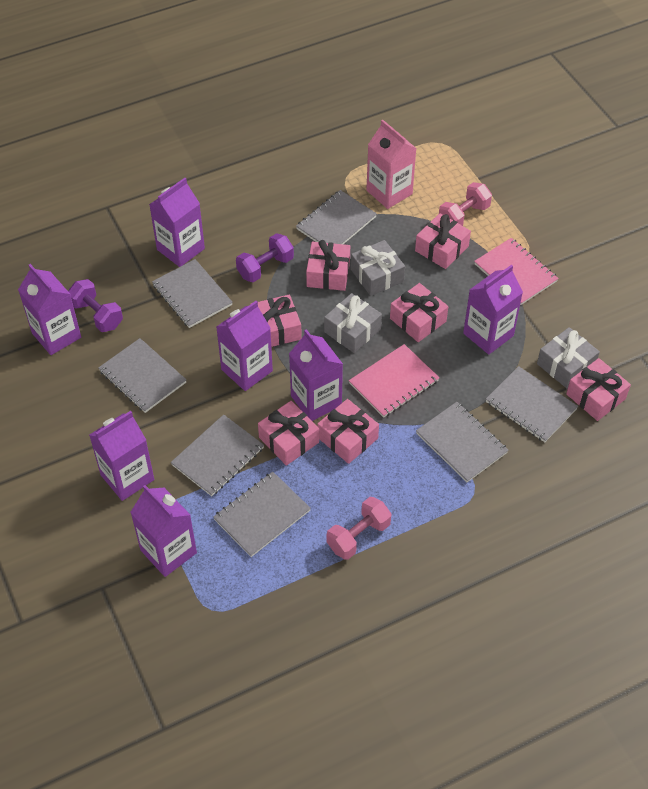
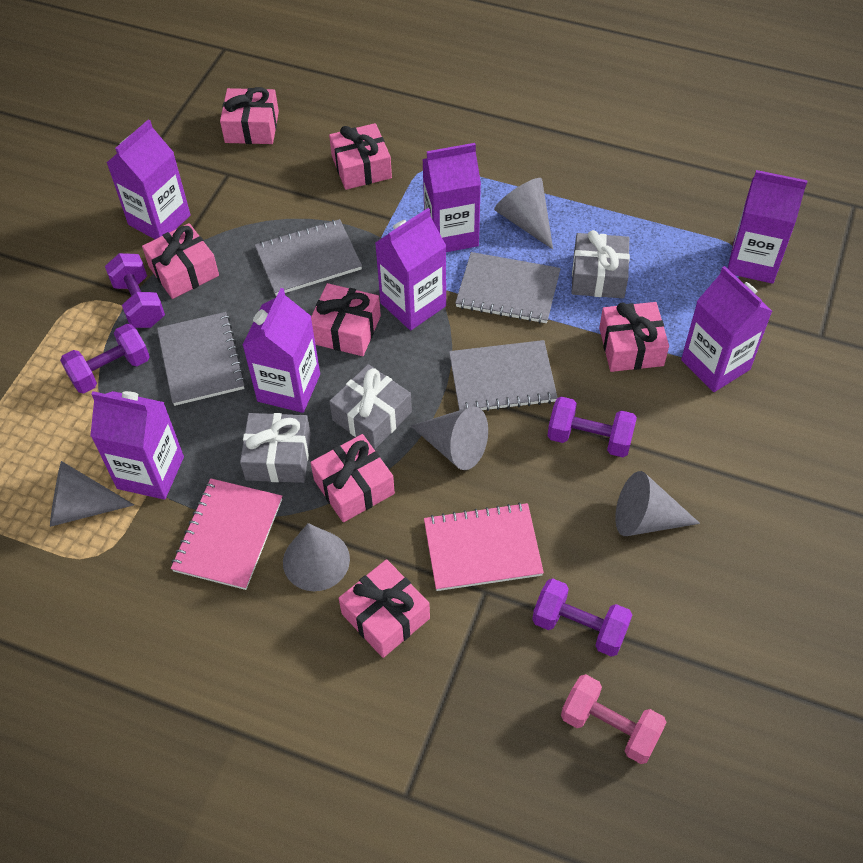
grey cone: none = 0 -> [50,461,134,527] [283,523,350,591] [411,406,488,470] [494,178,553,249] [615,471,700,536] = 5
grey notebook: [98,338,186,413] [152,259,233,328] [171,414,264,496] [213,472,311,557] [296,190,377,244] [416,402,509,482] [486,366,578,442] = 7 -> [157,312,246,406] [255,219,362,296] [449,340,558,411] [455,252,561,324] = 4
pink carton: [366,120,417,209] = 1 -> none = 0
pink dumbbell: [327,497,391,560] [439,182,492,226] = 2 -> [561,674,667,764] = 1
purple dumbbell: [68,279,123,332] [236,233,294,282] = 2 -> [60,324,150,394] [105,253,165,328] [532,578,632,657] [547,397,637,457] = 4

